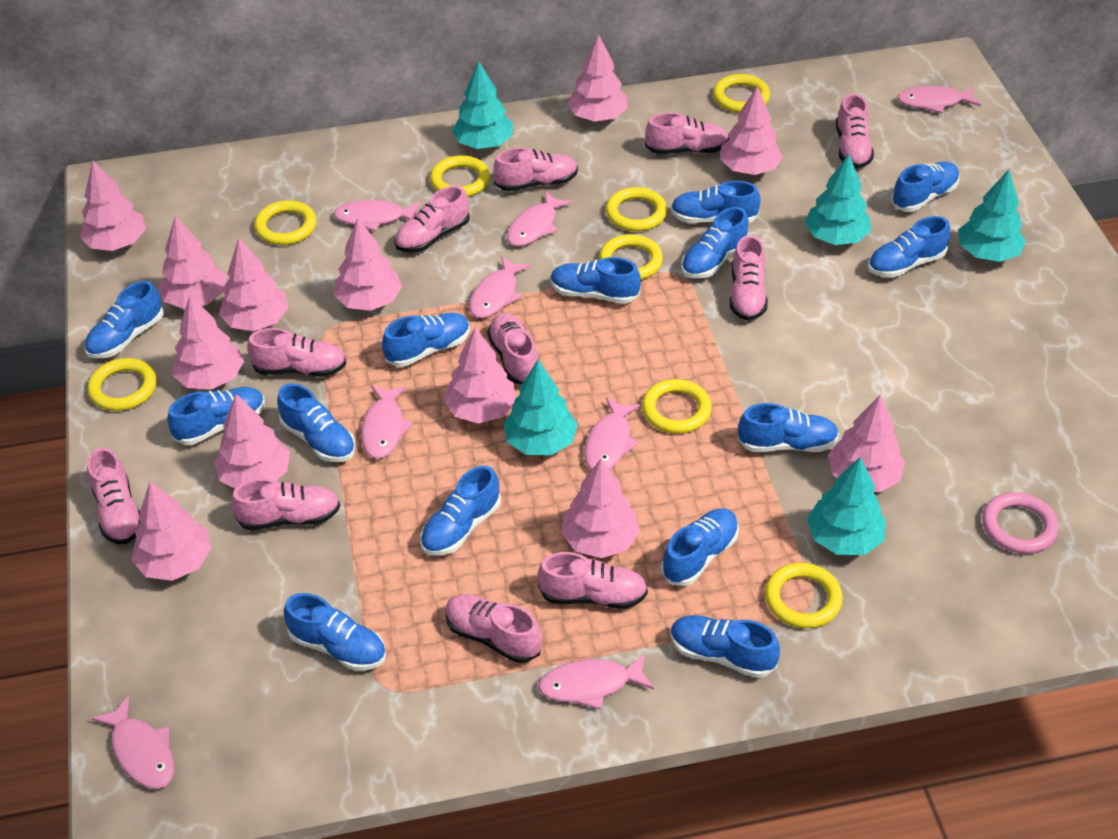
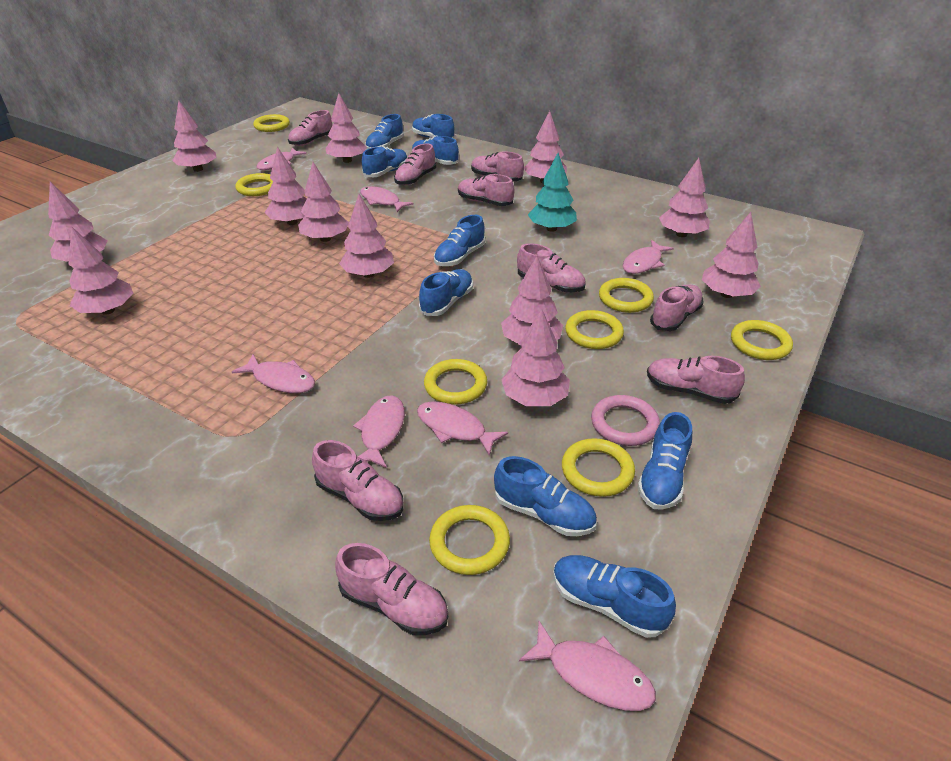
blue shoe: [84,281,164,359] [167,387,265,445] [277,383,356,462] [284,593,386,671] [382,313,470,367] [421,466,501,555] [550,257,641,304] [661,509,739,586] [670,615,780,678] [671,181,761,224] [681,207,749,278] [738,403,839,452] [868,216,950,278] [891,162,960,212] = 14 -> [362,146,407,177] [365,114,404,149] [412,114,455,138] [412,136,459,165] [419,269,473,316] [434,215,485,266] [494,456,597,536] [553,555,676,638] [637,412,692,510] = 9
pink fish: [91,696,174,789] [333,200,421,231] [361,385,413,459] [469,256,531,318] [507,191,572,246] [538,653,654,709] [584,397,641,470] [897,86,981,113] = 8 -> [232,354,315,393] [257,148,307,170] [353,395,405,468] [360,186,413,212] [417,401,508,456] [519,621,656,711] [623,240,674,274] = 7
pink shoe: [87,447,141,544] [231,479,340,530] [247,328,346,377] [394,186,470,253] [445,594,542,663] [487,313,538,384] [493,147,578,191] [537,552,648,609] [645,113,729,154] [730,235,768,321] [836,93,874,168] = 11 -> [288,110,332,146] [312,440,404,521] [335,543,448,635] [394,143,436,185] [458,174,514,206] [471,151,524,182] [517,243,586,292] [647,356,745,404] [650,284,703,331] = 9
turquoise tree: [452,62,513,149] [503,360,578,455] [805,154,871,245] [807,457,886,555] [958,170,1026,262] = 5 -> [528,153,577,232] = 1

